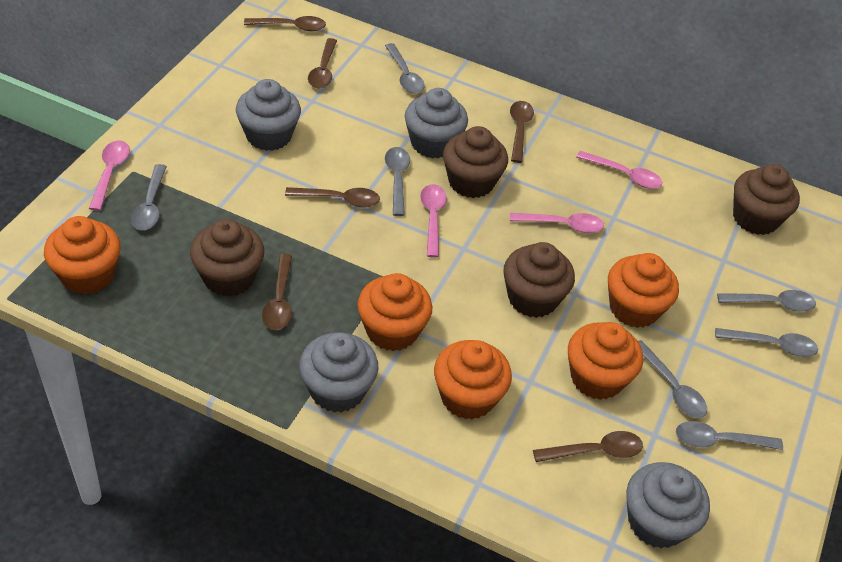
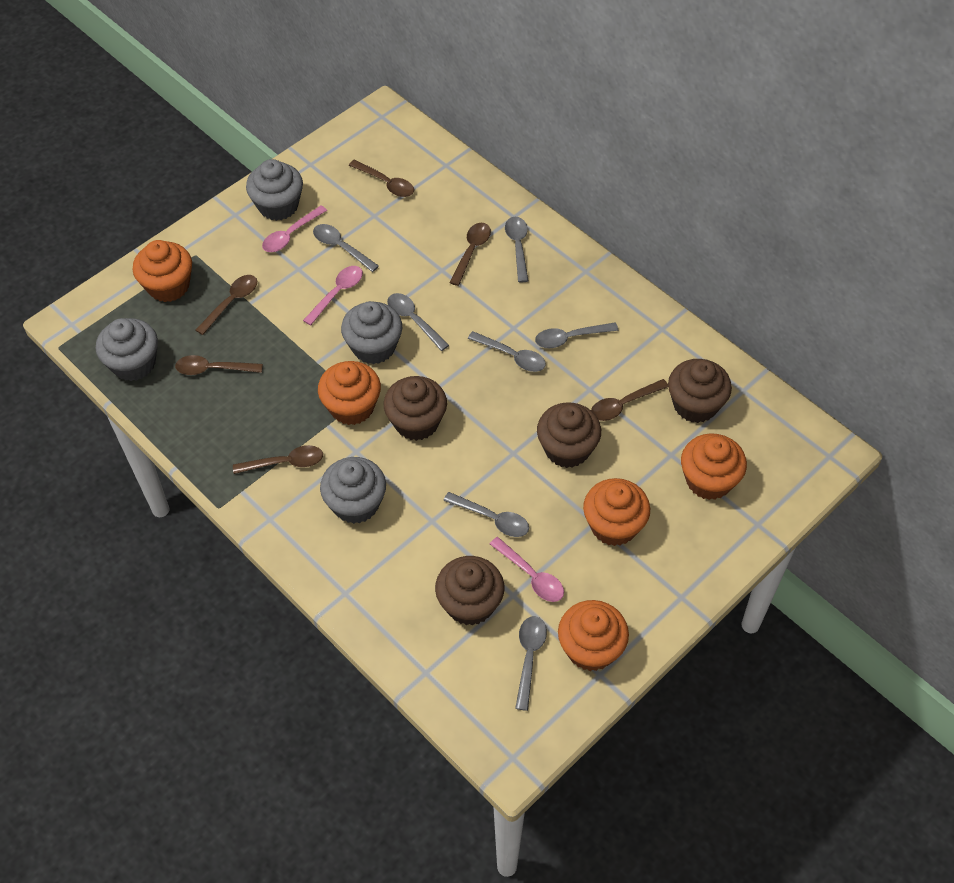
pink spoon: [89,141,130,211] [420,184,447,258] [510,213,604,233] [577,151,662,189] = 4 -> [262,205,327,252] [303,266,363,325] [490,537,564,602] = 3

